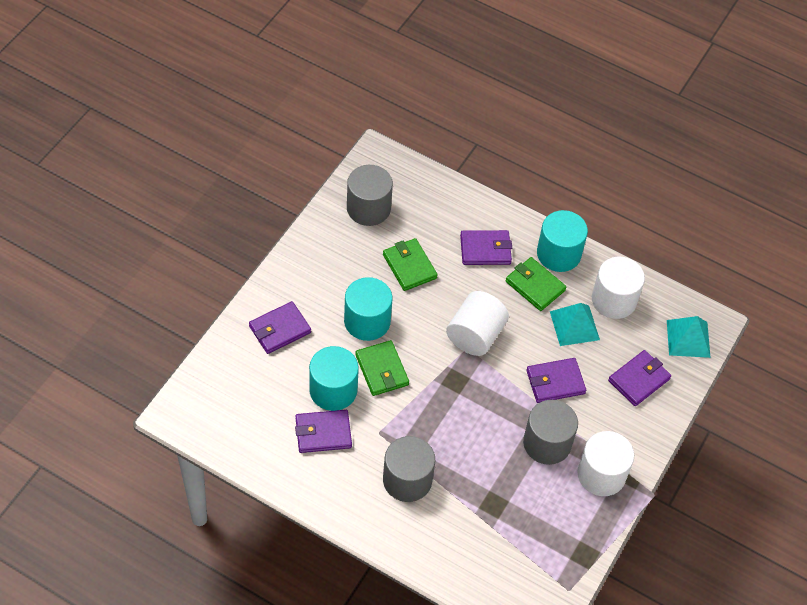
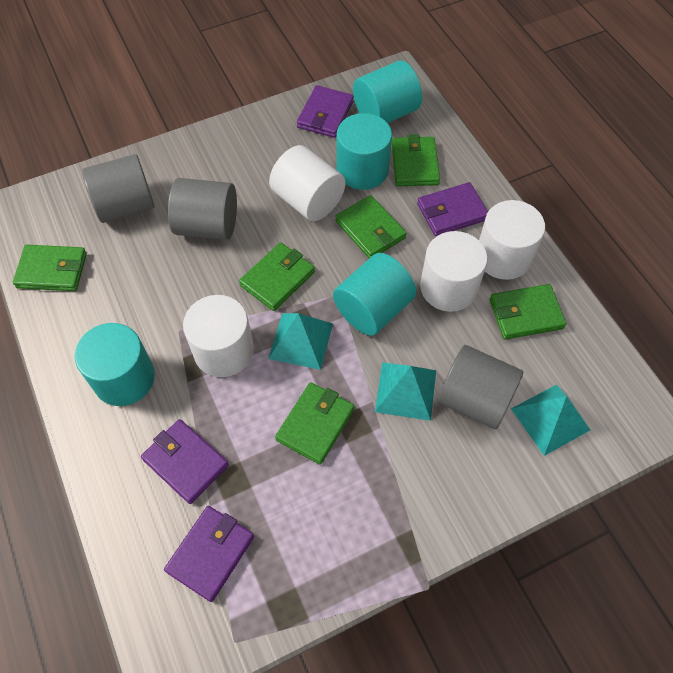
green wallet: [355,340,409,396] [383,238,437,291] [506,257,566,311] = 3 -> [13,245,87,291] [239,242,315,311] [275,382,354,465] [335,195,407,258] [392,134,440,186] [490,284,566,340] = 6
purple wallet: [249,301,311,354] [295,410,352,453] [460,230,512,265] [526,358,586,403] [608,350,671,406] = 5 -> [141,419,229,504] [164,506,254,602] [297,85,354,138] [417,182,488,236] = 4
turquoise cylinder: [309,346,359,411] [344,277,393,341] [537,210,588,272] = 3 -> [75,323,155,406] [333,253,416,336] [337,113,392,190] [353,60,422,123] = 4
turquoise pyramid: [550,303,600,346] [667,316,711,358] = 2 -> [268,313,333,370] [375,362,436,421] [511,384,590,456] = 3
white cylinder: [446,291,509,356] [577,431,634,496] [592,257,645,319] = 3 -> [183,295,254,377] [269,145,346,221] [420,231,488,312] [479,200,545,280] = 4

